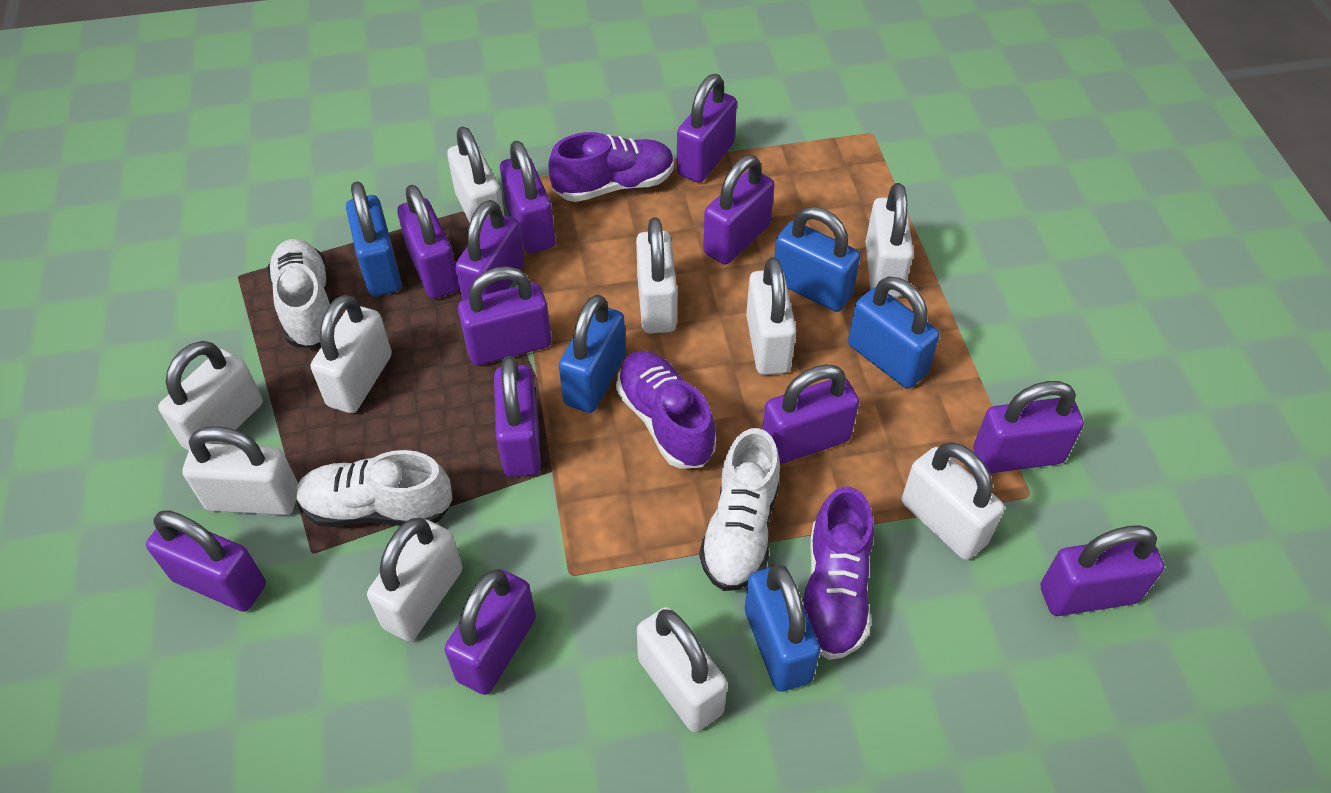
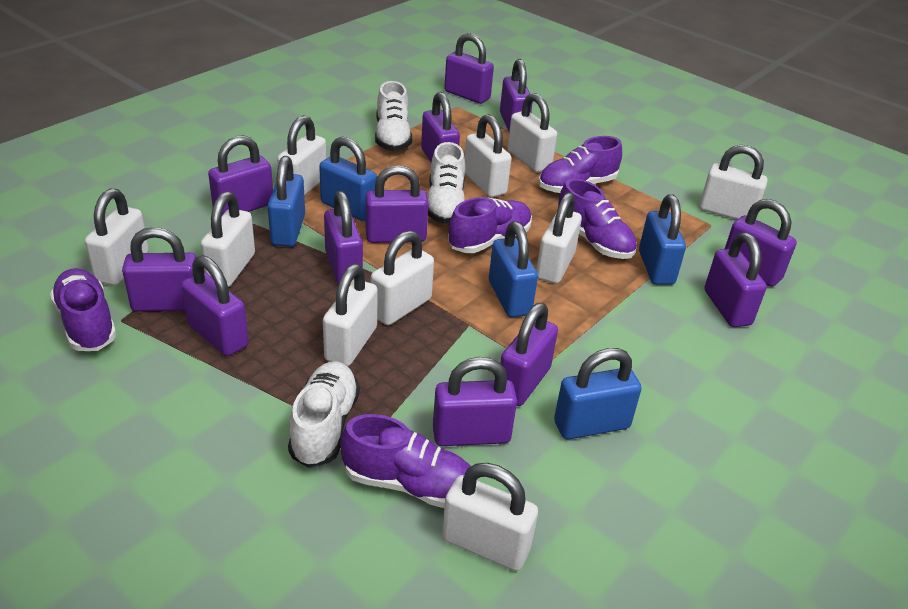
purple shoe: [548,132,674,202] [616,351,716,469] [802,486,874,660] = 3 -> [50,268,117,351] [340,414,471,508] [448,197,532,253] [538,136,622,193] [558,178,637,259] = 5

